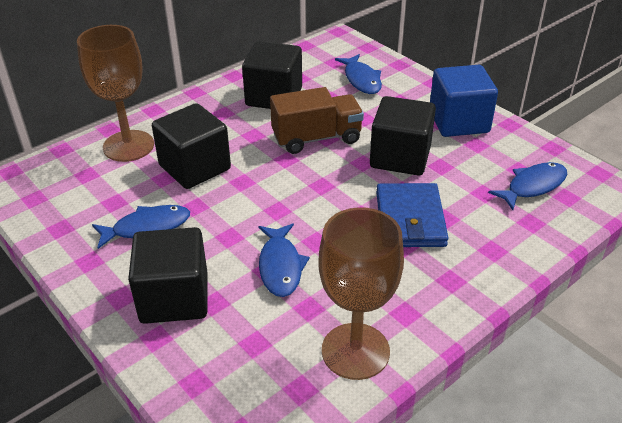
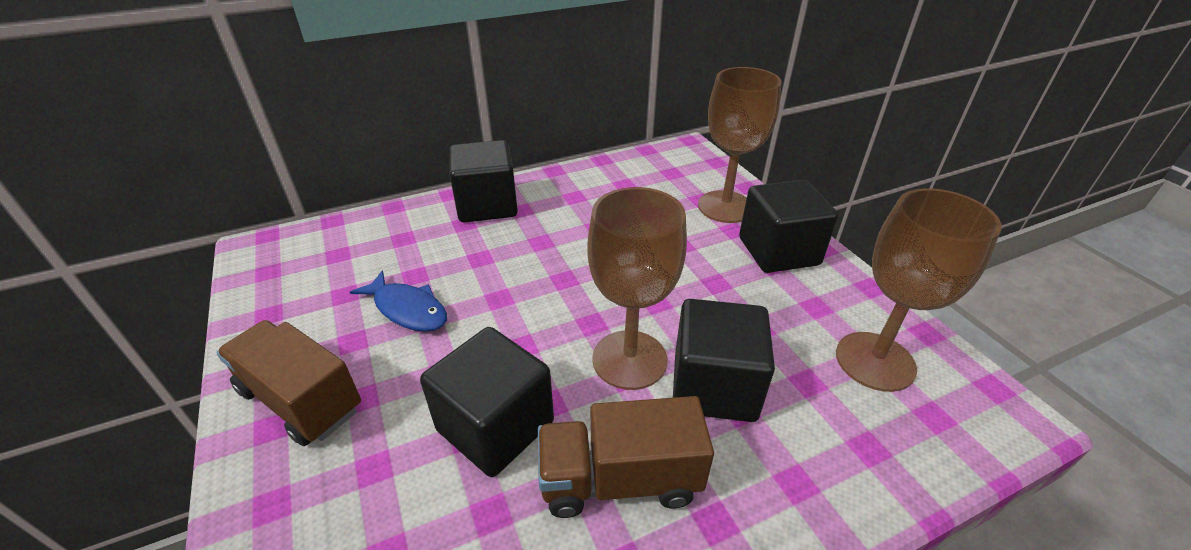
blue cube: [430,65,498,137] = 1 -> none = 0
blue fish: [92,205,190,249] [258,223,310,297] [335,54,382,94] [488,162,567,210] = 4 -> [350,270,447,332] = 1
blue wallet: [376,183,449,247] = 1 -> none = 0
brown goblet: [77,25,154,162] [318,207,404,380] = 2 -> [587,187,687,390] [698,67,782,223] [836,188,1002,392] = 3
brown truck: [270,87,364,154] = 1 -> [216,320,361,446] [538,396,714,518] = 2

